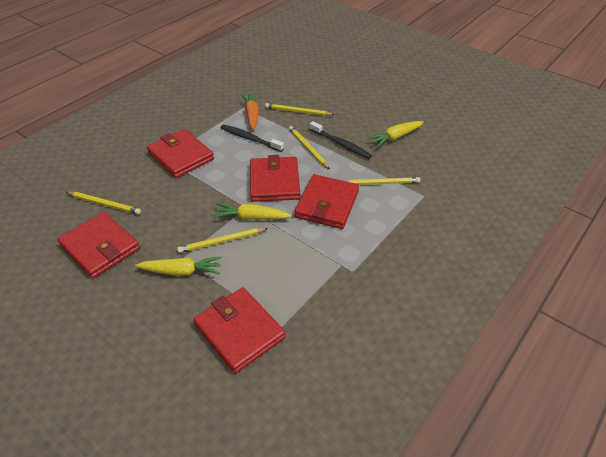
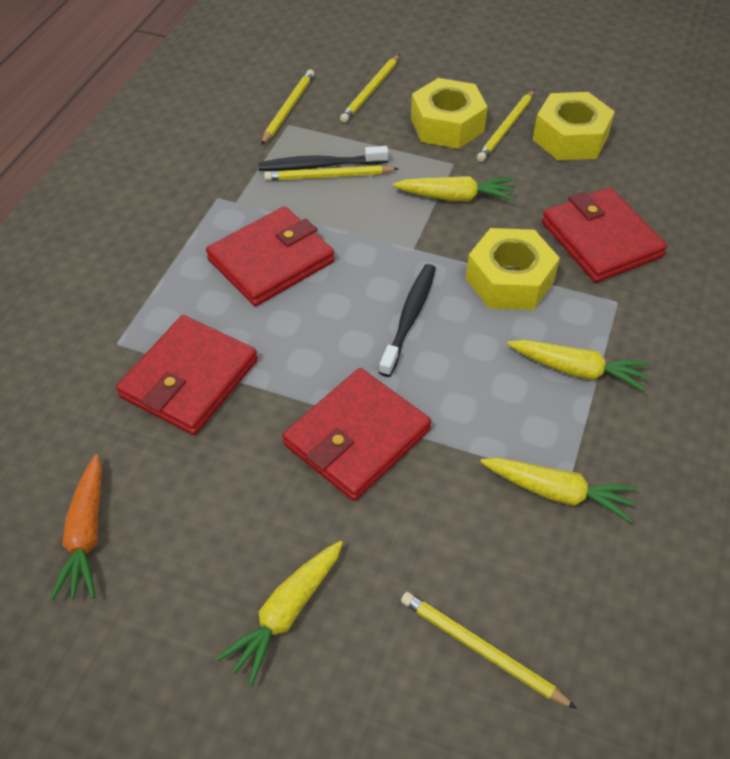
red wallet: [57,212,140,279] [147,129,214,178] [193,287,286,373] [250,155,300,202] [295,174,359,229] = 5 -> [116,315,258,435] [206,206,335,306] [282,368,431,501] [542,187,667,283] = 4
yellow carrot: [135,257,222,276] [213,203,292,220] [367,121,424,148] = 3 -> [216,541,343,686] [393,176,515,201] [481,458,638,522] [507,340,650,392] = 4
yellow nut: none = 0 -> [411,78,488,149] [466,228,560,310] [533,92,615,160] = 3

